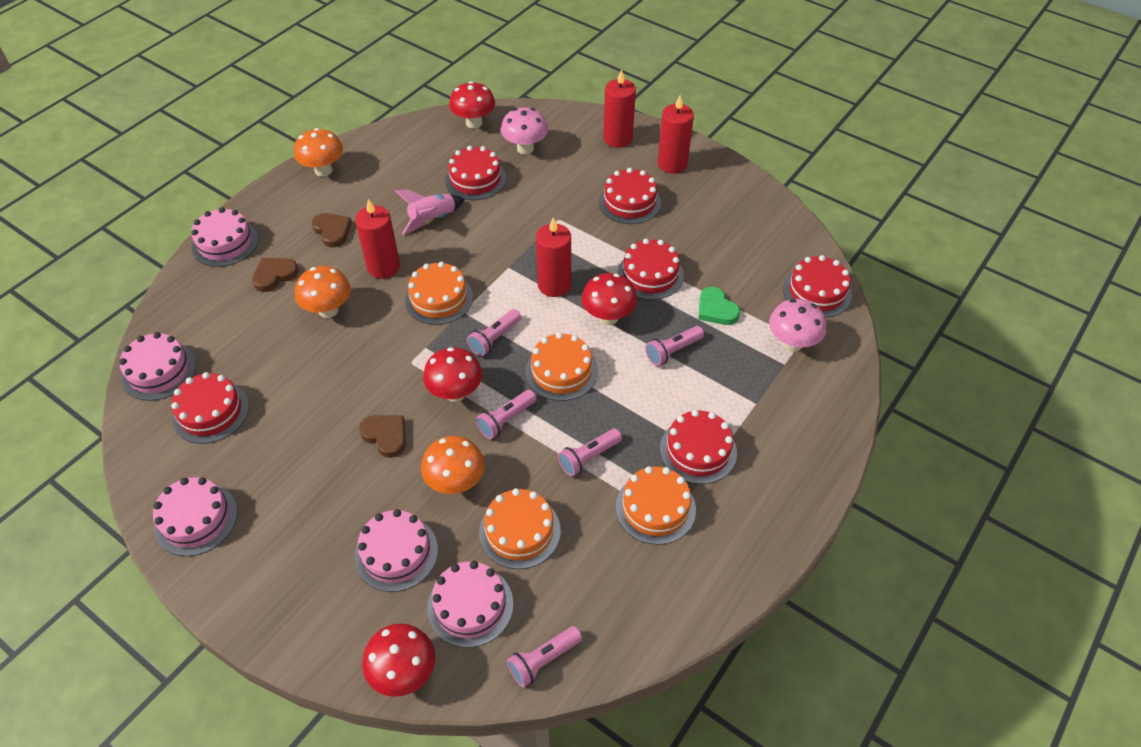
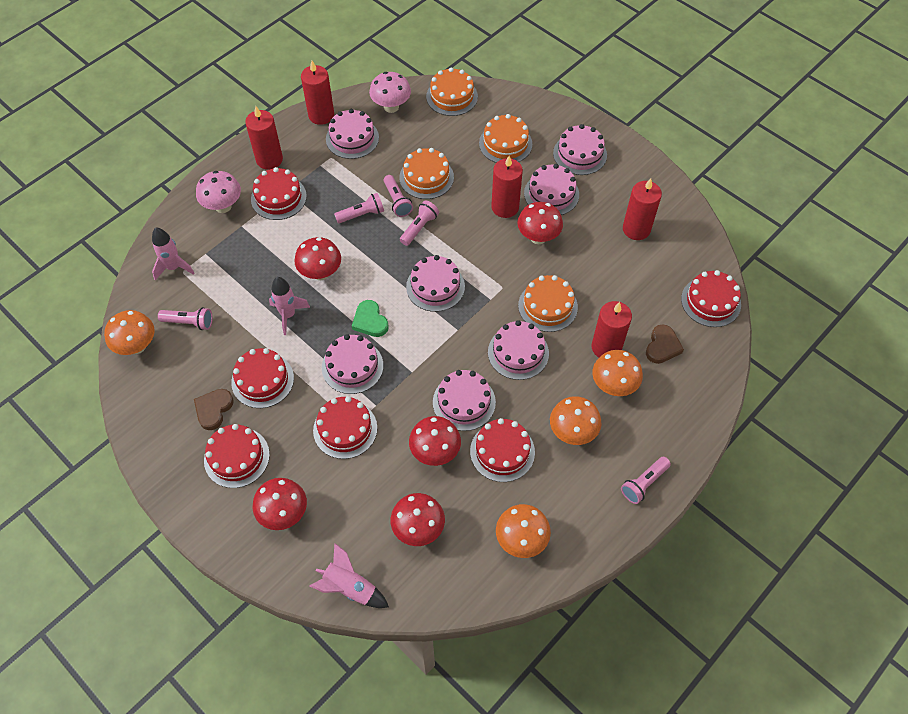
brown heart: [252,258,299,292] [312,213,352,247] [359,415,406,458] = 3 -> [194,389,234,430] [646,324,684,364] = 2
orange mushroom: [294,128,343,177] [295,266,351,318] [421,436,485,494] = 3 -> [104,310,155,355] [496,504,551,558] [550,396,602,445] [593,350,643,396] = 4
pink cake: [119,332,196,401] [153,477,238,556] [191,207,258,267] [355,509,438,592] [427,561,513,648] = 5 -> [322,334,383,394] [326,109,379,159] [406,255,465,312] [433,370,496,431] [488,320,549,380] [524,164,579,215] [553,124,607,175] = 7
pink rocket: [395,189,465,235] = 1 -> [152,228,195,281] [269,277,310,335] [310,543,389,608] = 3
red candle: [355,199,400,279] [536,218,571,297] [603,69,636,148] [658,95,694,174] = 4 -> [245,106,283,170] [301,61,334,125] [491,156,523,218] [592,301,632,357] [623,178,662,240] = 5
red mushroom: [362,623,435,697] [423,347,482,402] [449,81,495,129] [582,273,637,325] = 4 -> [253,478,307,530] [295,237,341,280] [391,493,445,546] [409,416,461,466] [517,202,563,244] = 5

